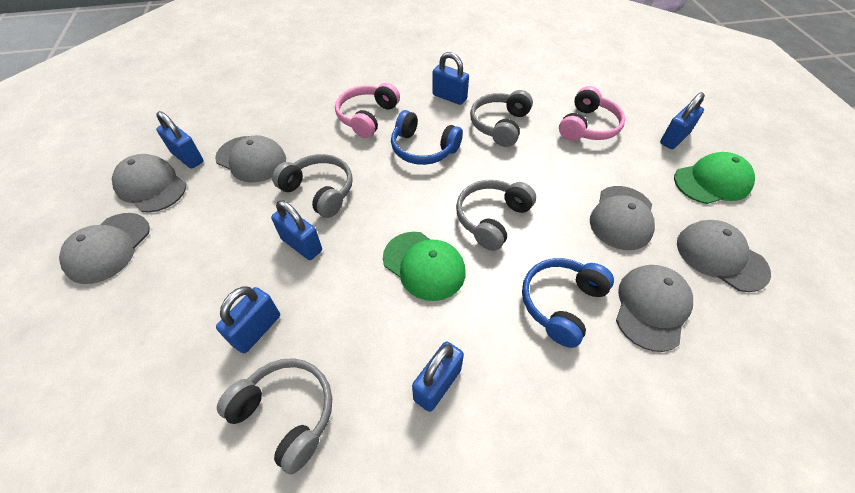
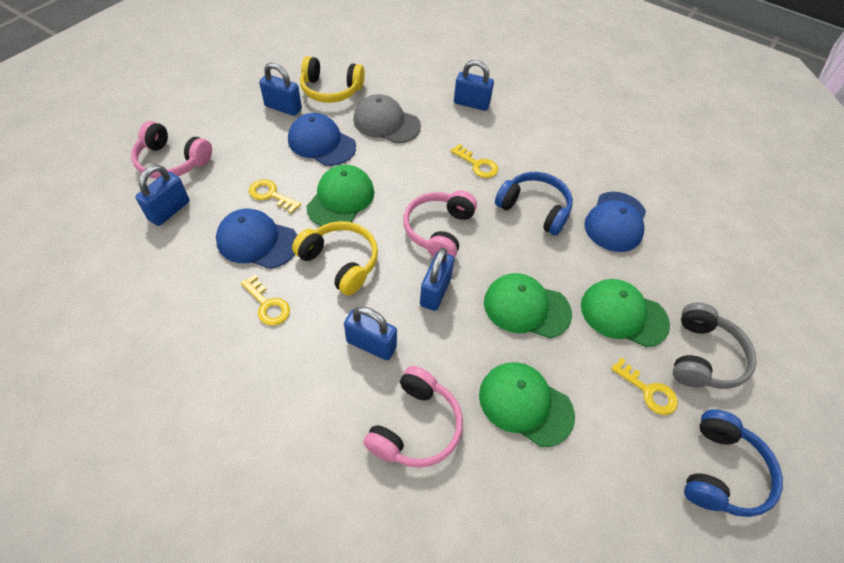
blue cap: none = 0 -> [216,209,297,269] [288,113,356,166] [584,192,646,252] = 3
blue padlock: [156,111,204,169] [216,287,280,353] [271,200,322,260] [412,341,464,412] [432,52,469,105] [660,92,705,149] = 6 -> [135,165,190,226] [259,63,302,116] [344,306,397,360] [420,248,454,311] [454,60,494,111] = 5
green cap: [383,232,466,301] [674,152,755,204] = 2 -> [306,165,374,226] [479,362,575,447] [484,273,572,338] [581,279,670,347] = 4
grey cap: [59,213,150,284] [112,154,186,213] [215,135,286,183] [590,186,655,250] [616,265,693,352] [677,220,771,292] = 6 -> [353,94,421,143] = 1
grey headphones: [217,358,332,474] [272,154,353,218] [456,180,536,251] [470,90,533,147] = 4 -> [673,303,757,389] = 1
pink headphones: [335,83,400,138] [559,86,625,141] = 2 -> [131,121,212,179] [363,366,463,468] [403,191,477,258] = 3
yellow headphones: none = 0 -> [292,221,378,296] [300,56,365,103] = 2
yellow key: none = 0 -> [241,274,290,326] [249,179,301,214] [451,144,498,178] [611,357,678,415] = 4

